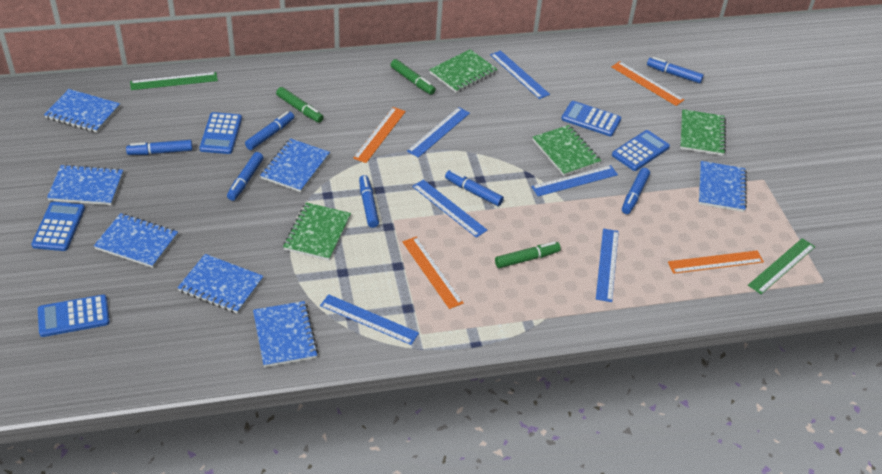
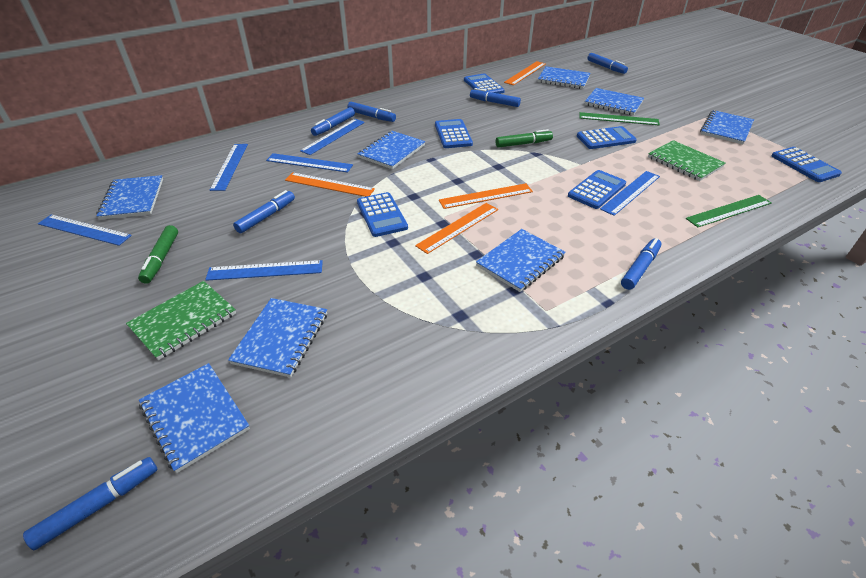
blue calculator: [31,202,85,251] [38,295,110,337] [199,112,242,154] [561,101,621,136] [612,130,670,171] = 5 -> [357,192,408,237] [435,119,473,148] [464,73,505,94] [568,170,626,209] [577,126,637,149] [772,147,842,182] = 6
blue notebook: [44,89,120,133] [47,164,124,205] [94,213,178,268] [177,254,264,314] [253,301,318,367] [260,138,330,192] [699,161,747,212] = 7 -> [96,175,163,220] [139,363,250,473] [228,298,327,378] [358,131,426,169] [476,229,566,292] [538,66,590,89] [585,88,644,115] [700,110,754,144] = 8
green marker: [276,87,324,123] [391,59,436,95] [495,242,561,268] = 3 -> [138,225,178,284] [496,129,553,148] = 2
green notebook: [283,202,351,261] [429,49,498,93] [533,125,601,176] [680,109,726,156] = 4 -> [126,281,236,360] [648,140,726,181] = 2

